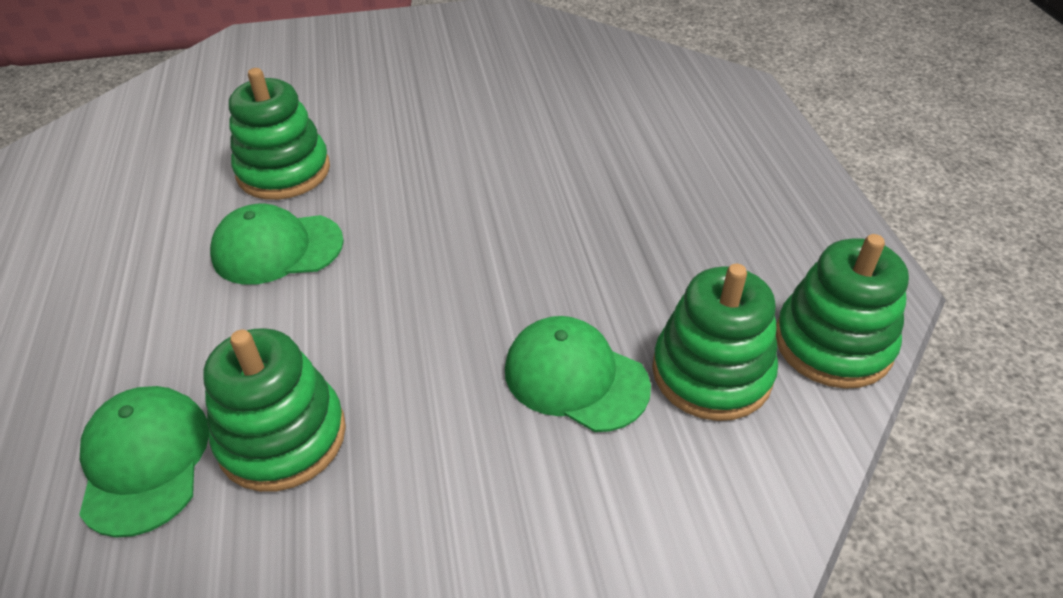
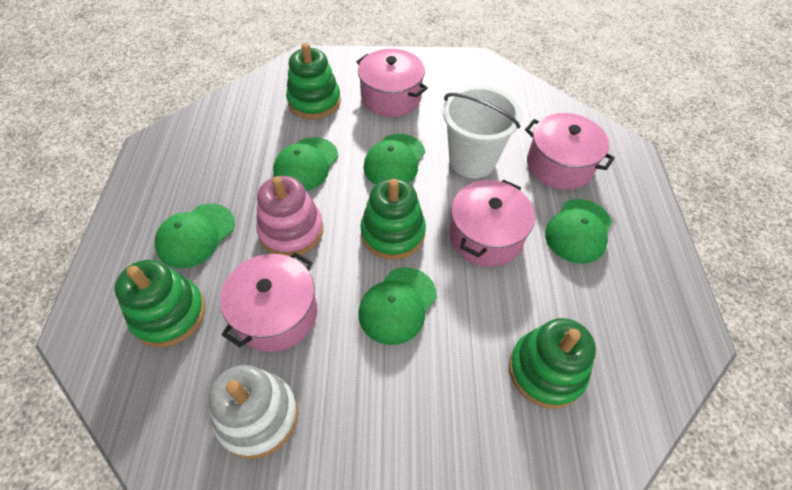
green cap: [79,386,209,538] [210,204,344,285] [505,316,651,432] = 3 -> [155,204,235,268] [273,137,338,191] [359,267,437,345] [363,134,425,184] [545,199,612,264] = 5
pink pot: none = 0 -> [220,252,317,352] [356,49,428,117] [449,180,535,267] [525,113,615,190] = 4
pink stacking toy: none = 0 -> [256,176,323,256] = 1
white bucket: none = 0 -> [443,86,522,178] = 1
white stacking toy: none = 0 -> [209,365,298,459] = 1

